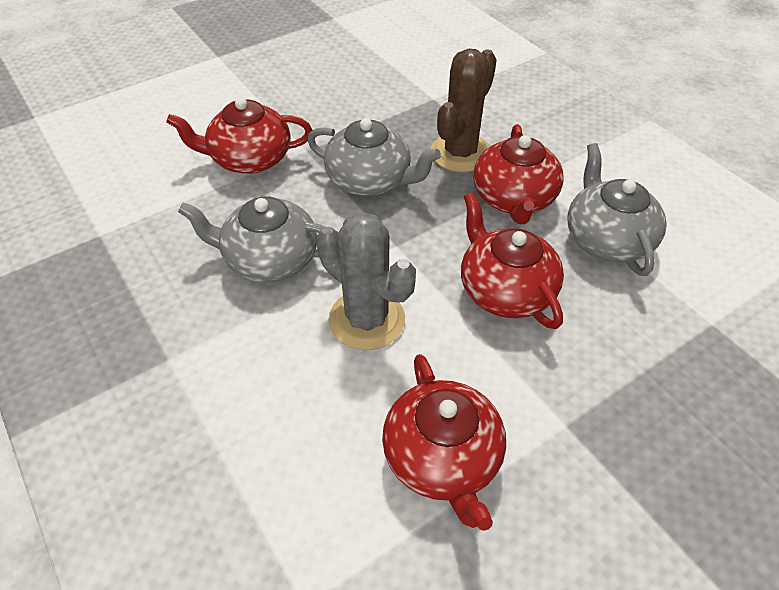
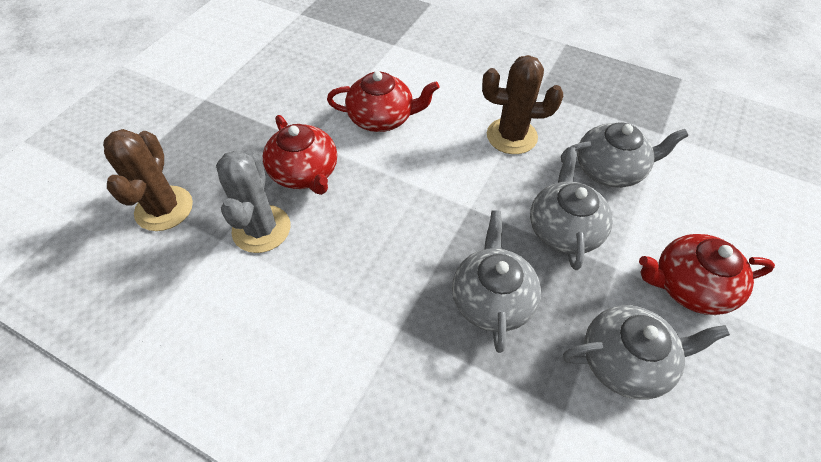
brown cactus: [430,49,497,172] = 1 -> [103,129,193,231] [482,55,563,154] = 2
grey teapot: [178,197,325,282] [307,118,441,196] [567,143,666,276] = 3 -> [452,210,541,353] [530,147,613,270] [561,122,688,188] [563,305,730,400] = 4
red teapot: [166,97,312,174] [382,354,506,531] [461,192,564,329] [473,124,564,224] = 4 -> [263,115,337,195] [327,71,440,132] [639,234,775,315] = 3

